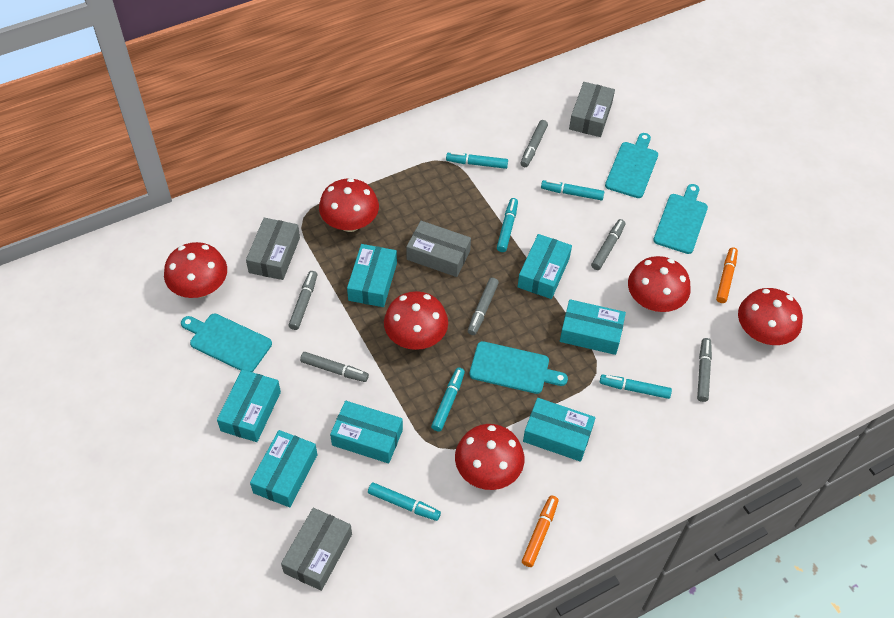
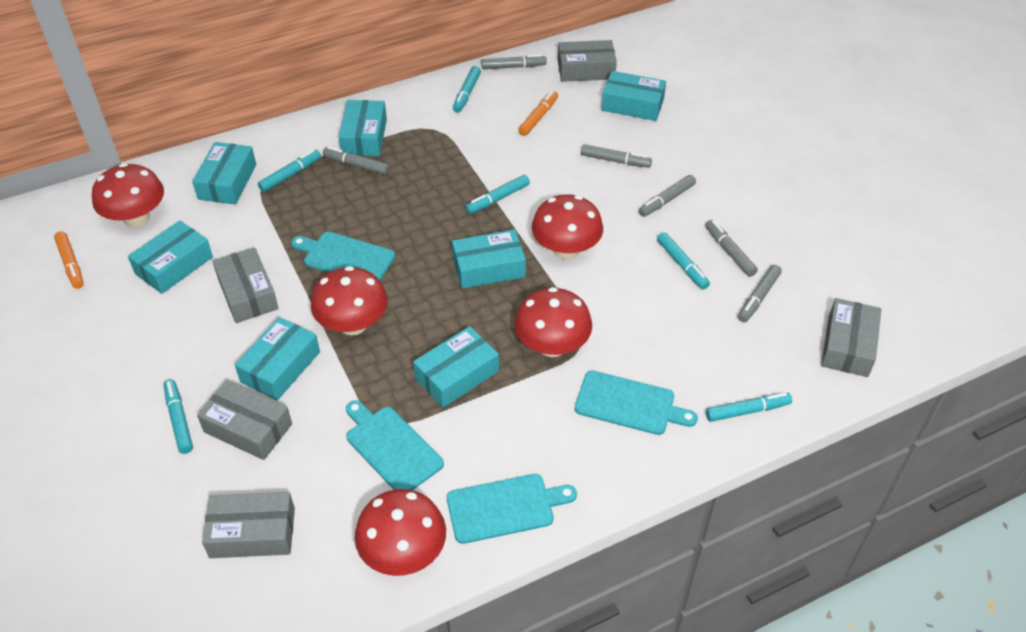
grey box: [246,218,300,280] [281,508,352,591] [406,221,471,277] [569,82,615,137] = 4 -> [197,380,292,460] [202,492,295,558] [213,247,279,323] [558,40,617,82] [821,298,882,377] = 5
red mushroom: [164,242,227,298] [319,178,379,232] [384,291,448,350] [455,424,524,490] [628,256,691,312] [738,288,803,345] = 6 -> [92,163,164,228] [311,266,388,335] [355,489,446,576] [514,287,592,357] [531,194,603,259] = 5

